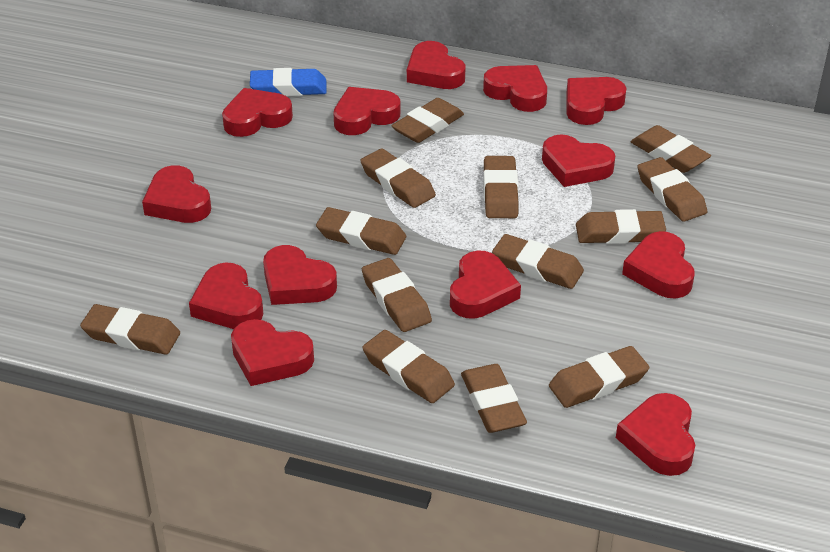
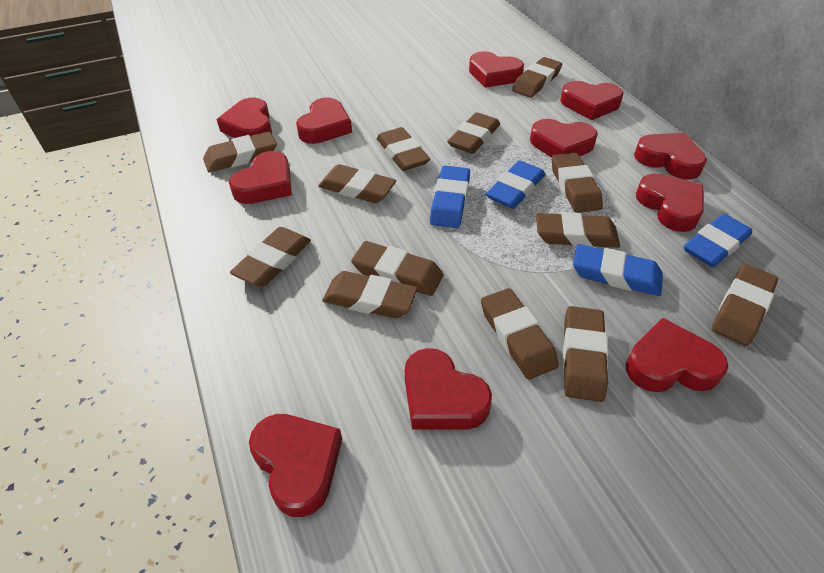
blue eraser: [250,68,327,96] = 1 -> [430,166,470,228] [486,160,545,209] [573,244,663,296] [684,214,752,267] = 4
red heart: [142,165,211,223] [189,262,263,329] [222,88,293,137] [231,319,314,386] [263,245,337,305] [333,87,400,135] [407,41,466,89] [450,251,521,319] [483,65,547,112] [542,134,615,187] [566,77,626,125] [616,393,695,476] [622,231,695,299] = 13 -> [217,98,272,138] [229,151,292,204] [249,414,342,517] [296,97,352,144] [405,348,492,430] [469,51,524,88] [530,119,598,158] [560,81,624,120] [626,318,728,392] [634,133,707,179] [636,173,704,232] = 11

